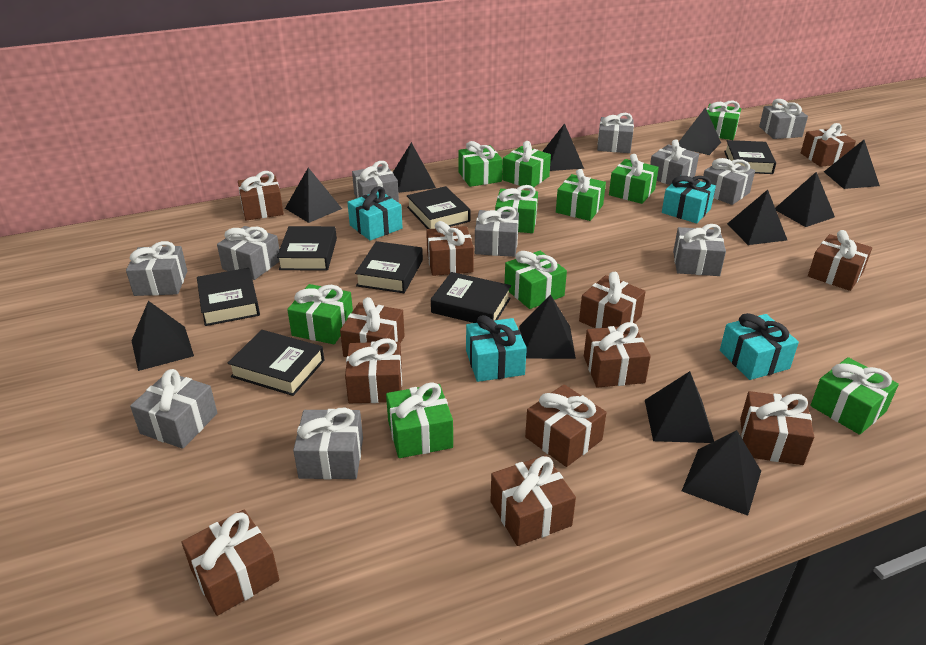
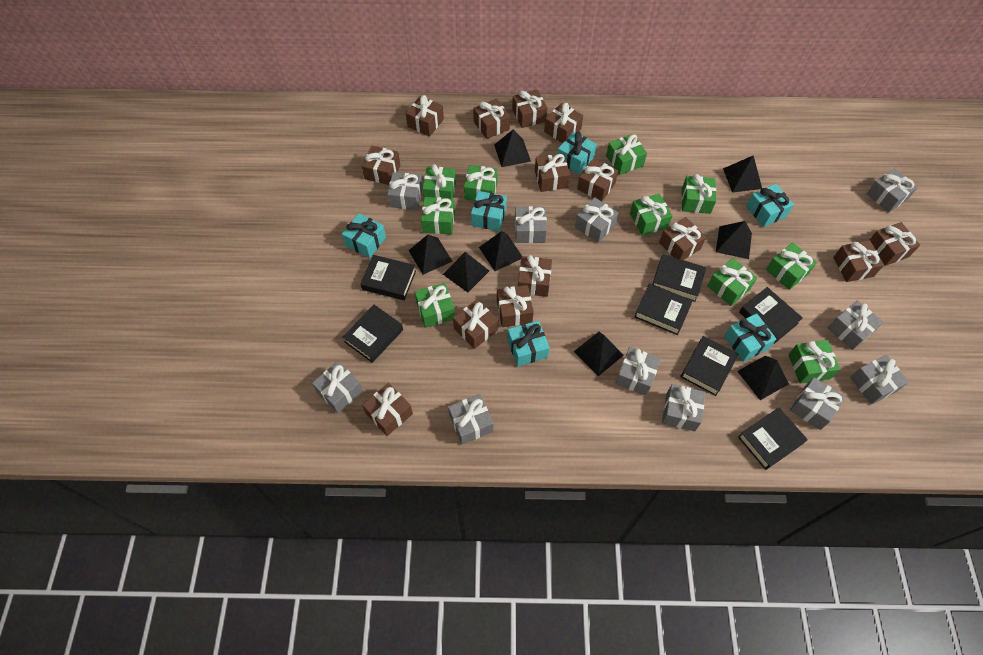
black pyramid: [131,301,194,371] [285,168,342,223] [393,142,436,193] [519,295,576,359] [542,123,584,171] [645,371,714,443] [679,107,721,155] [682,430,761,516] [727,190,787,245] [775,172,835,227] [824,140,880,189] = 11 -> [408,235,453,275] [443,252,489,292] [479,231,522,271] [494,129,531,167] [574,332,624,376] [716,221,752,259] [723,155,762,193] [737,356,789,400] = 8
brown gift: [182,509,279,616] [238,171,284,221] [340,297,405,357] [345,338,402,403] [426,221,474,276] [491,455,576,546] [525,385,607,467] [579,272,646,328] [584,322,651,388] [740,391,814,465] [801,123,856,167] [808,230,872,291] = 12 -> [362,146,400,185] [362,383,413,436] [406,95,444,136] [453,299,498,349] [473,99,510,139] [497,285,534,327] [512,89,547,128] [518,255,552,297] [535,154,570,192] [544,103,583,143] [577,158,618,201] [659,217,706,260] [833,240,884,282] [870,222,920,266] = 14
turquoise gift: [347,186,403,241] [466,315,527,382] [662,176,716,223] [720,313,799,380] = 4 -> [342,213,386,258] [471,191,507,231] [507,321,550,367] [557,132,597,174] [724,313,776,362] [746,184,794,227] = 6

